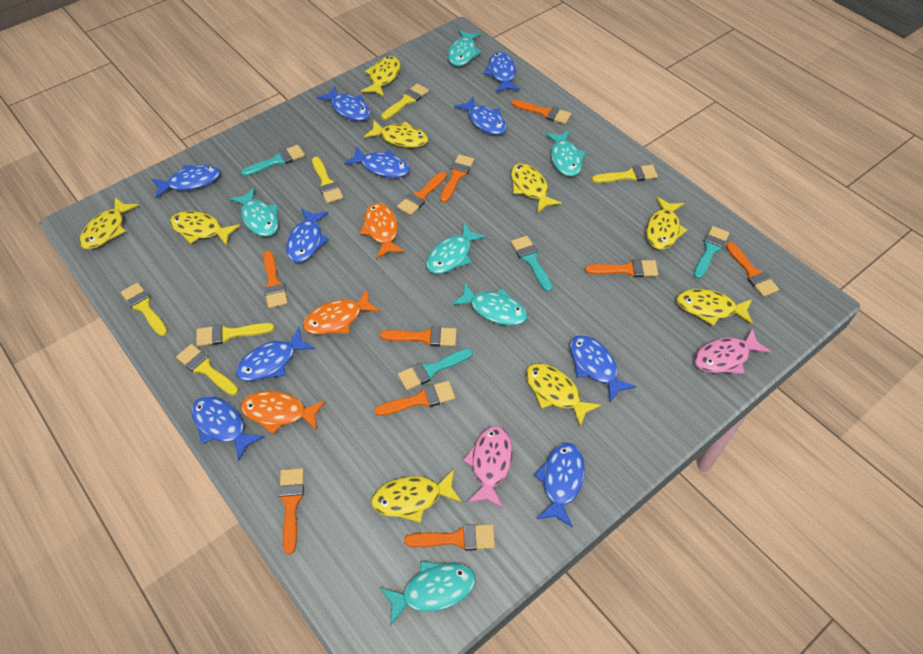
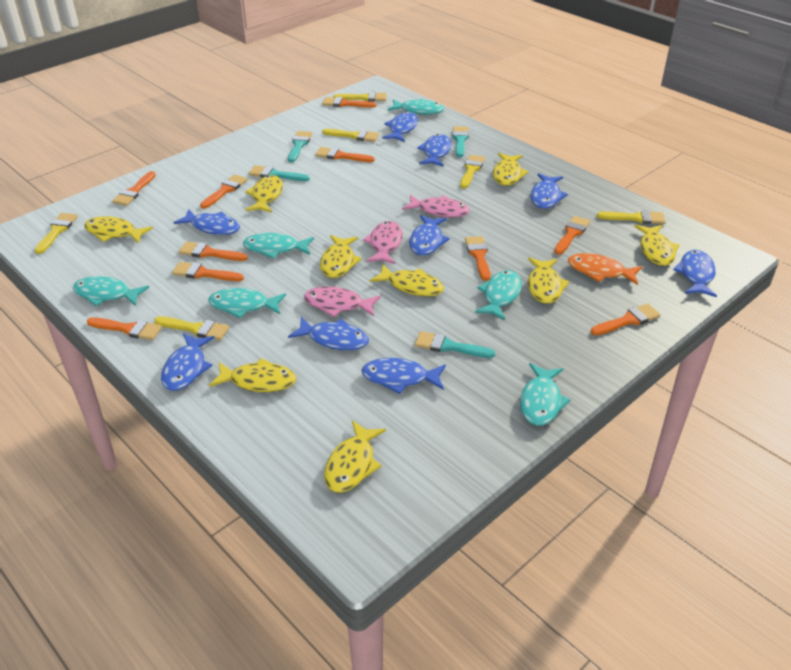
blue fish: [152,165,220,198] [191,396,265,461] [236,327,315,381] [286,209,329,263] [317,86,371,121] [344,146,410,178] [454,96,507,135] [484,52,520,92] [534,443,585,528] [570,335,636,402] = 10 -> [161,333,214,391] [173,209,240,235] [288,317,369,351] [362,358,446,394] [382,112,418,142] [409,215,450,256] [417,134,452,167] [530,173,568,209] [673,250,717,297] = 9
orange fish: [241,391,325,434] [303,289,380,334] [360,203,405,258] = 3 -> [568,253,643,285] = 1
pink fish: [463,426,513,508] [694,328,771,374] = 2 -> [304,286,381,317] [363,221,403,264] [402,195,470,218] = 3

